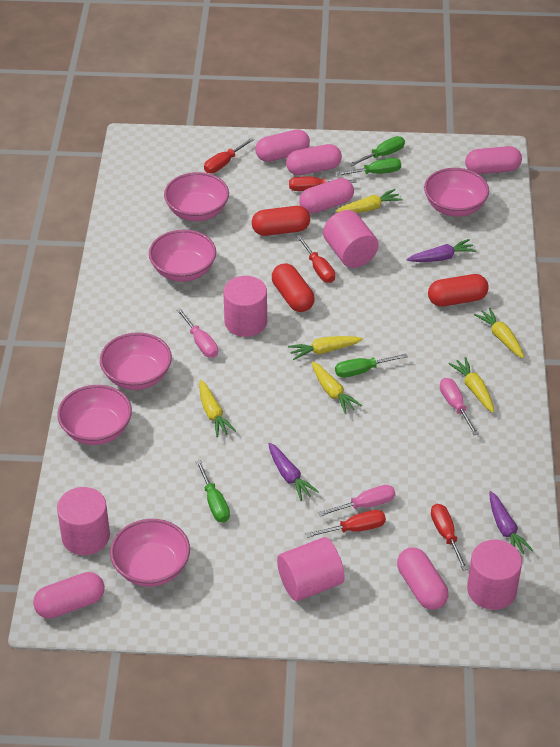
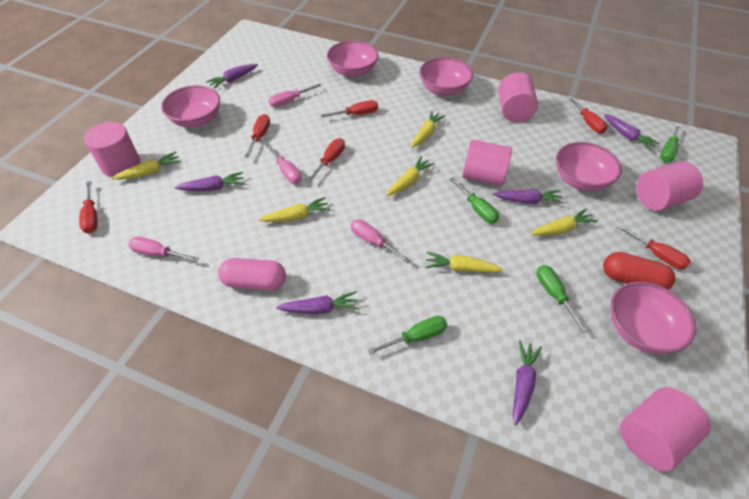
pink bowl: [57,385,132,445] [100,332,172,390] [110,519,190,587] [149,230,216,282] [164,172,229,221] [424,168,489,217] = 6 -> [161,85,220,127] [327,40,379,78] [419,57,473,96] [556,142,622,191] [610,282,696,354] = 5
pink capsule: [33,572,105,619] [255,129,310,162] [286,144,342,175] [299,178,354,213] [397,548,448,610] [465,146,522,174] = 6 -> [218,258,286,290] = 1
pink screwdriver: [177,308,218,358] [318,485,395,516] [440,378,478,435] = 3 -> [128,236,199,262] [265,143,302,184] [269,84,321,107] [351,219,410,263] = 4
purple carrot: [268,443,319,501] [406,239,477,262] [490,491,534,554] = 3 -> [174,172,245,191] [206,64,258,89] [276,291,359,314] [493,189,564,204] [513,340,542,425] [604,114,660,151] = 6
red capsule: [252,206,310,236] [272,263,314,312] [428,274,489,307] = 3 -> [603,252,675,290] = 1
red screwdriver: [204,138,254,173] [289,177,356,191] [297,236,335,283] [306,510,386,538] [431,504,468,571] = 5 -> [79,181,98,234] [245,114,270,158] [307,138,345,181] [321,100,378,117] [567,96,607,134] [617,224,691,269] = 6

